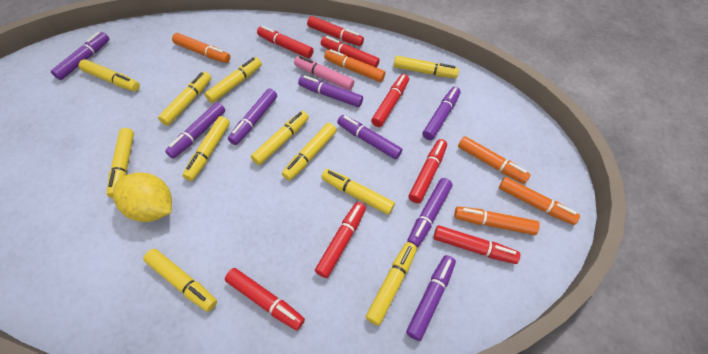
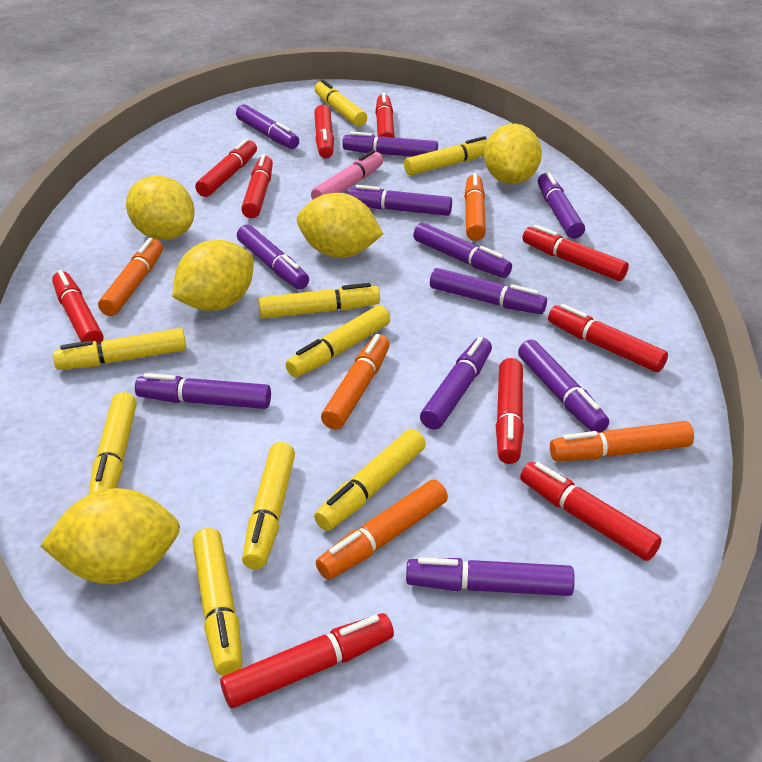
purple marker: [51,32,109,80] [165,102,225,159] [228,89,277,145] [298,75,363,107] [337,115,403,160] [406,255,456,341] [407,178,453,248] [422,87,461,140] = 8 -> [135,373,271,409] [236,104,299,149] [237,225,309,289] [342,131,438,157] [348,185,452,216] [406,557,575,596] [413,223,512,278] [420,337,492,430] [430,268,547,314] [518,340,609,433] [538,172,585,239] = 11
red marker: [225,268,305,330] [257,26,314,58] [307,16,364,46] [315,202,366,278] [321,36,380,68] [371,74,409,127] [409,139,447,203] [433,225,520,264] = 8 -> [52,270,103,343] [195,138,257,197] [220,613,394,708] [241,154,273,218] [314,105,334,158] [375,92,395,138] [496,358,524,464] [520,462,662,561] [523,225,629,281] [548,304,668,372] = 10
yellow lemon: [113,173,172,222] = 1 -> [41,488,180,584] [126,176,195,240] [172,240,254,311] [297,193,383,258] [484,124,542,184] = 5
yellow marker: [79,59,140,92] [107,128,134,198] [143,249,217,312] [158,72,211,126] [182,116,230,181] [205,57,262,103] [251,111,309,165] [282,123,337,181] [321,169,395,215] [366,242,417,326] [393,56,459,78] = 11 -> [53,328,186,370] [88,392,137,495] [192,528,242,676] [242,442,295,570] [258,283,380,319] [286,305,390,378] [314,429,426,531] [315,80,367,127] [404,136,488,176] = 9

